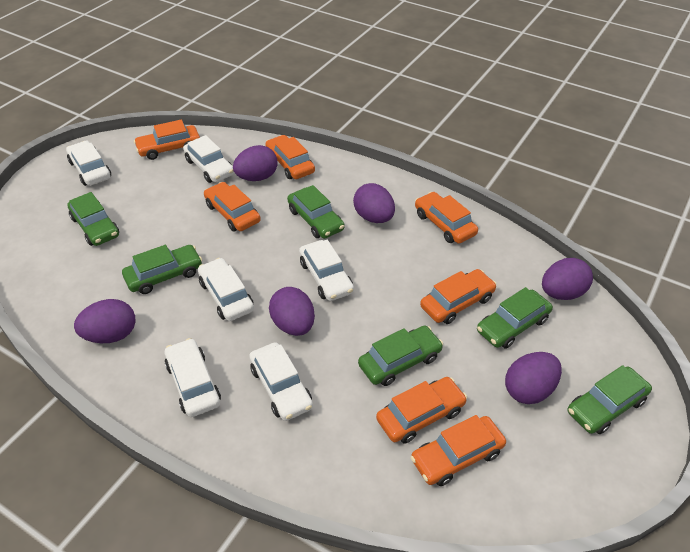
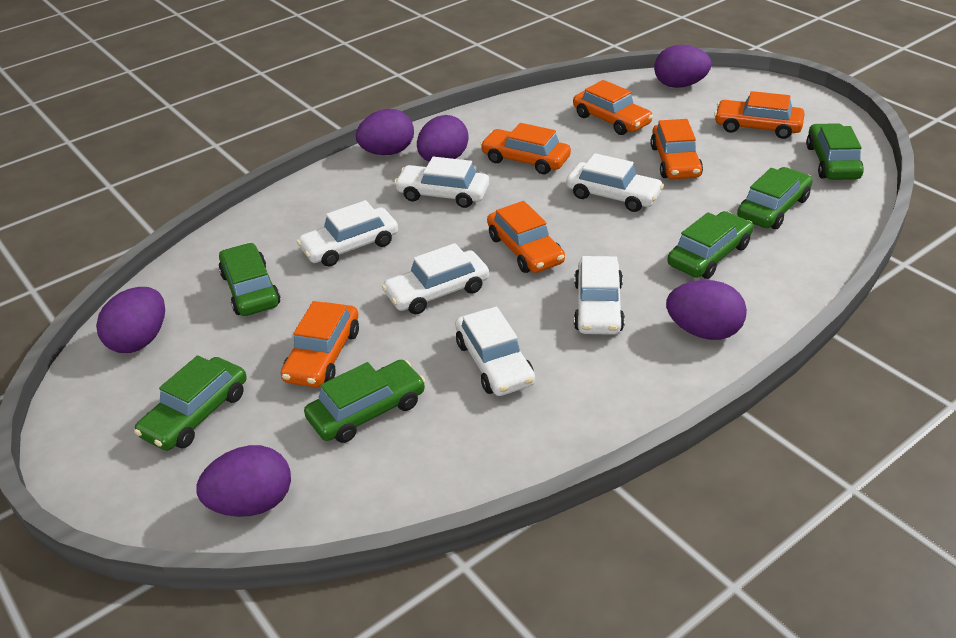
orange car: [134,120,200,160] [204,182,261,231] [265,135,315,179] [376,377,467,444] [410,415,506,486] [415,192,478,244] [420,269,497,324] = 7 -> [281,301,359,388] [480,123,571,174] [487,201,565,273] [573,80,653,135] [650,119,703,179] [714,91,805,139] = 6

